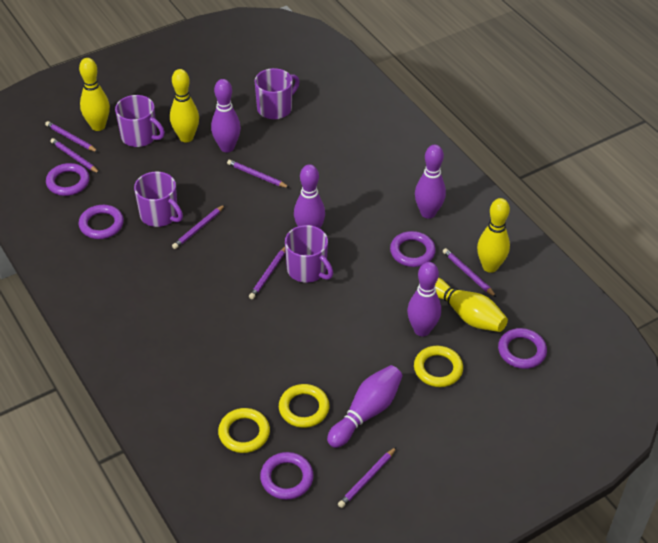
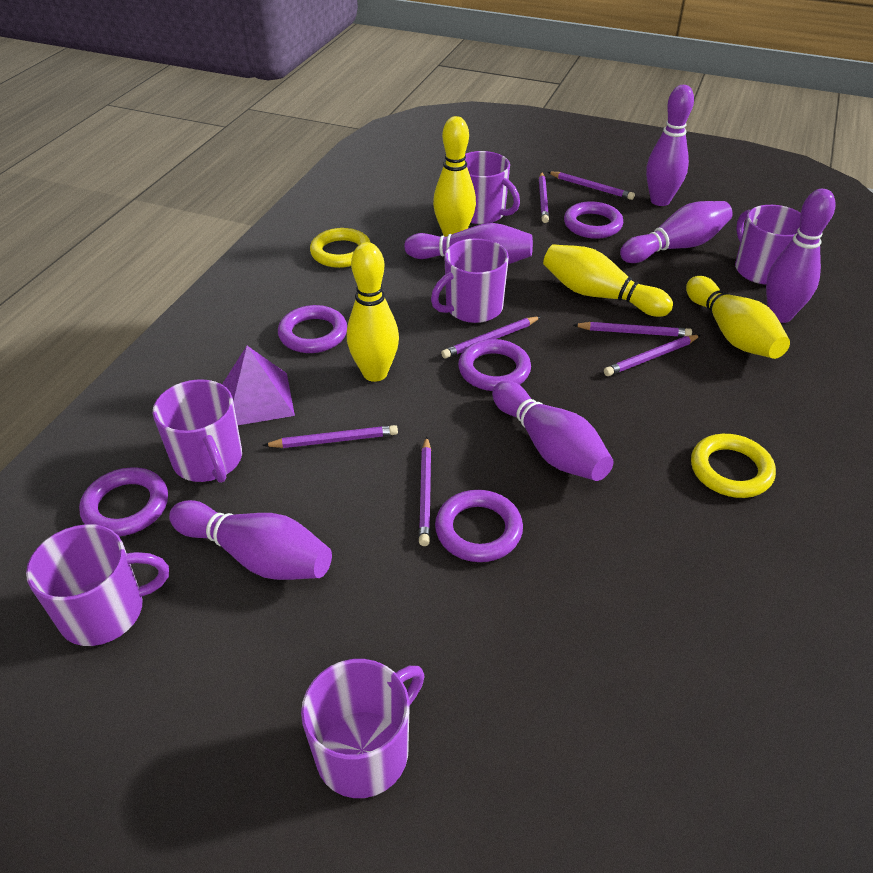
purple bowling pin: [211,79,241,152] [294,164,325,228] [327,365,403,448] [407,262,441,336] [415,145,446,219] = 5 -> [169,500,332,580] [404,223,533,264] [492,381,613,481] [620,201,733,263] [646,85,694,206] [766,189,835,323] = 6
purple mug: [115,95,165,147] [134,171,183,227] [255,68,299,119] [285,225,333,283] = 4 -> [26,524,169,646] [153,379,242,483] [301,659,425,798] [431,238,509,323] [465,151,520,224] [735,205,801,285] = 6
purple pyramid: none = 0 -> [222,346,295,425] = 1
yellow ring: [218,408,270,453] [279,384,329,428] [414,346,463,387] = 3 -> [310,228,371,268] [691,434,776,498] = 2

